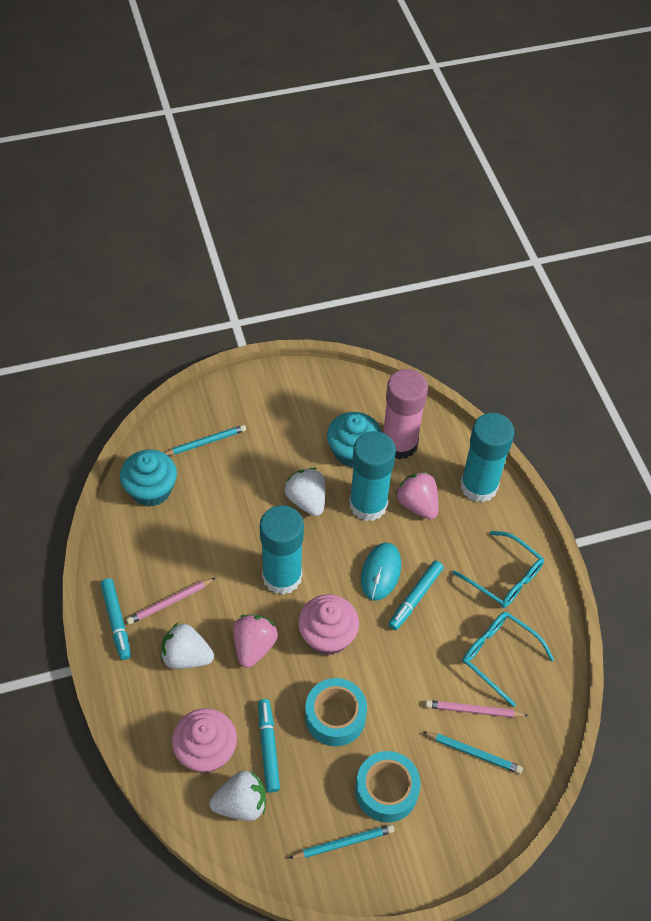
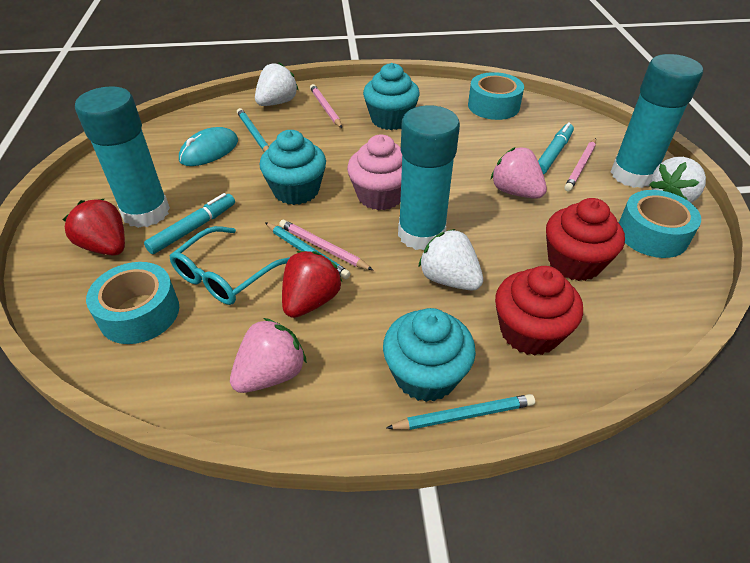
pink cupcake: [172,708,237,773] [298,595,359,656] = 2 -> [347,135,402,210] = 1
pink glue stick: [383,369,428,460] = 1 -> none = 0
pink pencil: [126,578,215,625] [426,700,529,718] = 2 -> [279,220,373,270] [310,84,342,128] [564,138,596,191] = 3
red cupcake: none = 0 -> [495,266,583,355] [546,198,625,281] = 2
red strawberry: none = 0 -> [63,198,125,256] [282,251,342,318] = 2
turquoise cupcake: [120,450,177,507] [327,412,381,467] = 2 -> [260,130,326,205] [363,63,420,130] [383,308,476,402] = 3
turquoise glasses: [452,531,544,608] [462,612,554,707] = 2 -> [170,226,289,305] = 1
turquoise marker: [101,578,131,660] [258,699,280,793] [388,561,444,630] = 3 -> [144,193,235,254] [538,122,574,174] = 2
turquoise tape: [305,678,367,746] [355,751,421,823] = 2 -> [86,262,179,344] [468,72,524,120] [619,190,701,258] = 3

